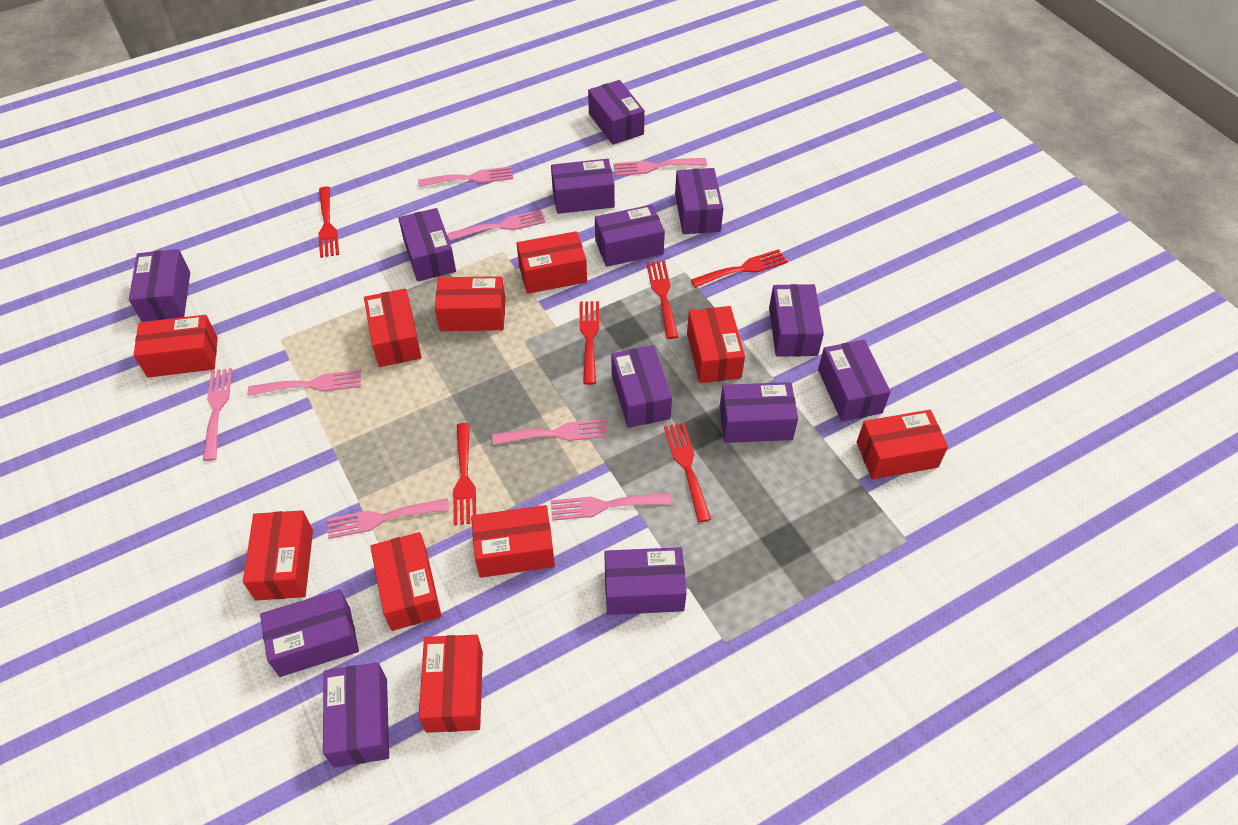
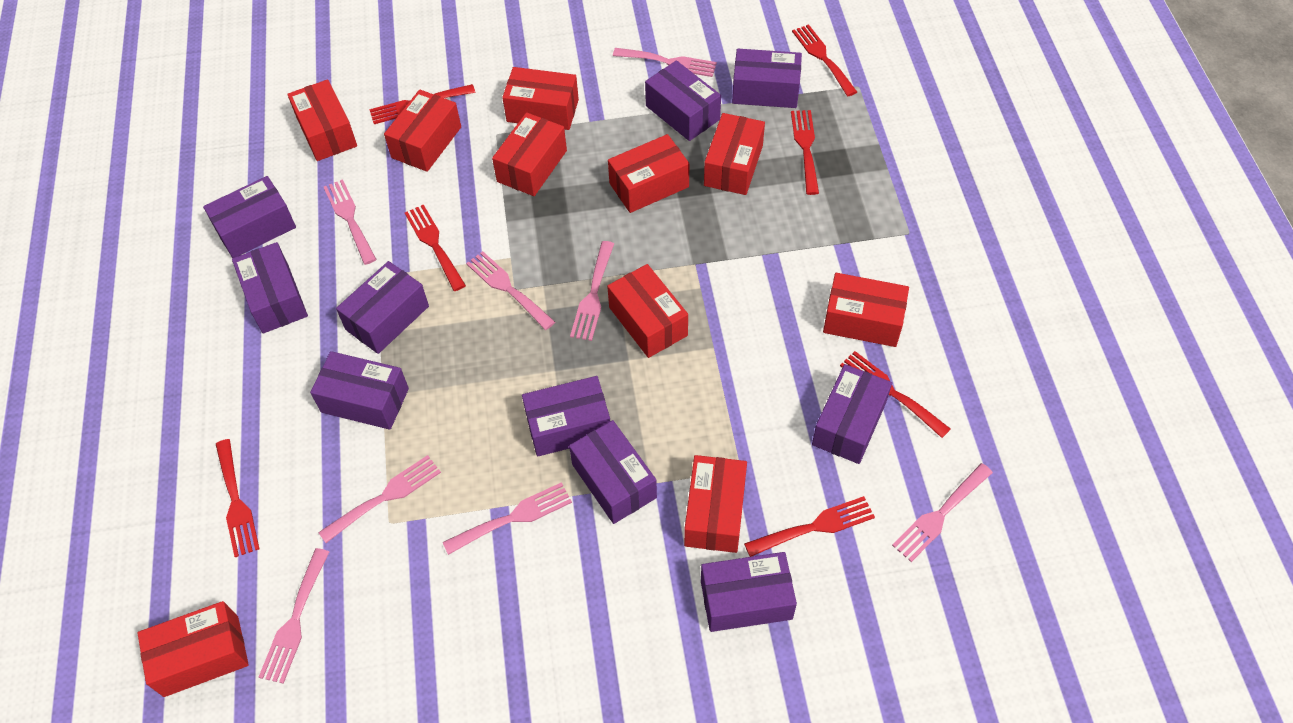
purple box: [129,249,190,322] [260,589,359,677] [323,662,389,768] [398,208,456,281] [551,159,615,214] [588,80,645,145] [595,205,665,267] [604,547,687,615] [611,345,672,428] [675,168,723,234] [720,382,798,443] [769,284,824,357] [818,340,891,422] = 13 -> [203,176,296,258] [232,242,308,333] [310,351,409,430] [336,261,429,354] [522,376,610,457] [569,420,657,524] [645,60,721,141] [701,552,797,632] [732,49,802,108] [812,364,892,464] = 10
red fork: [318,187,339,258] [453,423,476,525] [580,301,599,385] [646,261,678,339] [664,423,711,523] [691,249,788,288] = 6 -> [216,439,260,557] [369,84,475,124] [405,204,466,291] [744,496,875,557] [791,110,819,195] [792,24,857,96] [840,351,951,438] = 7

